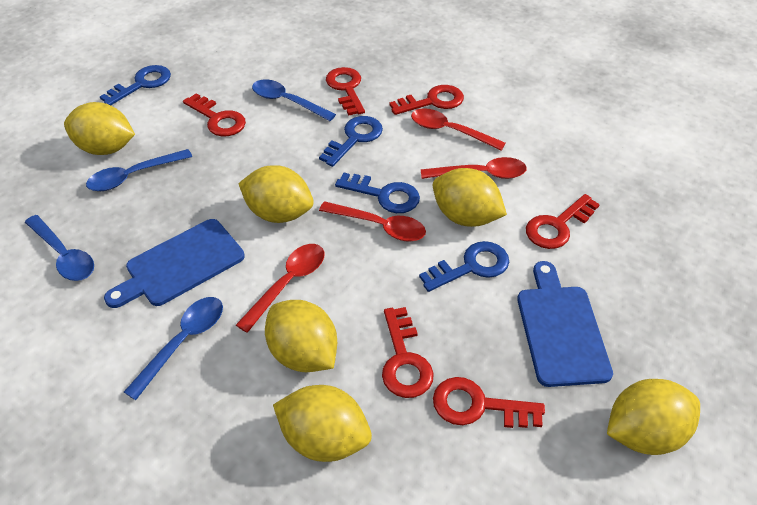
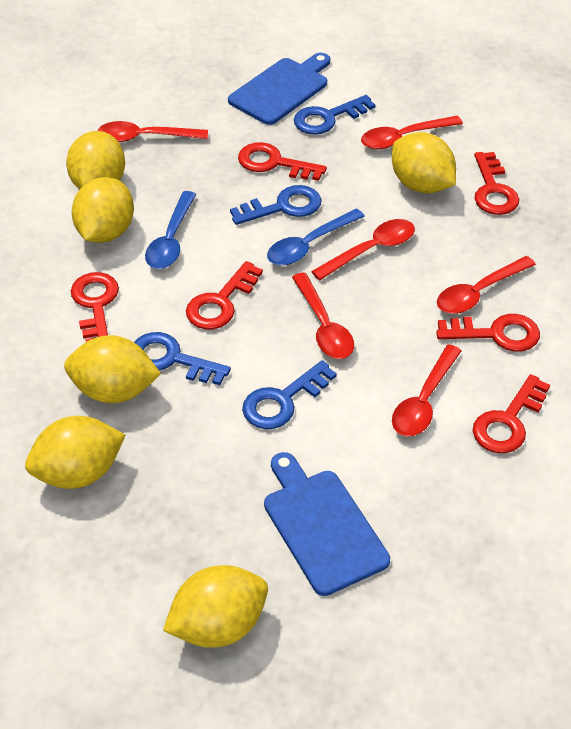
blue spoon: [25,215,94,281] [86,149,192,191] [124,297,223,400] [252,79,336,121] = 4 -> [145,191,196,269] [267,209,365,266] = 2
red spoon: [236,244,325,333] [319,201,426,242] [411,108,506,151] [421,157,527,179] = 4 -> [98,121,208,142] [292,272,354,359] [311,219,415,281] [361,116,463,149] [392,344,462,437] [437,256,536,314] = 6

